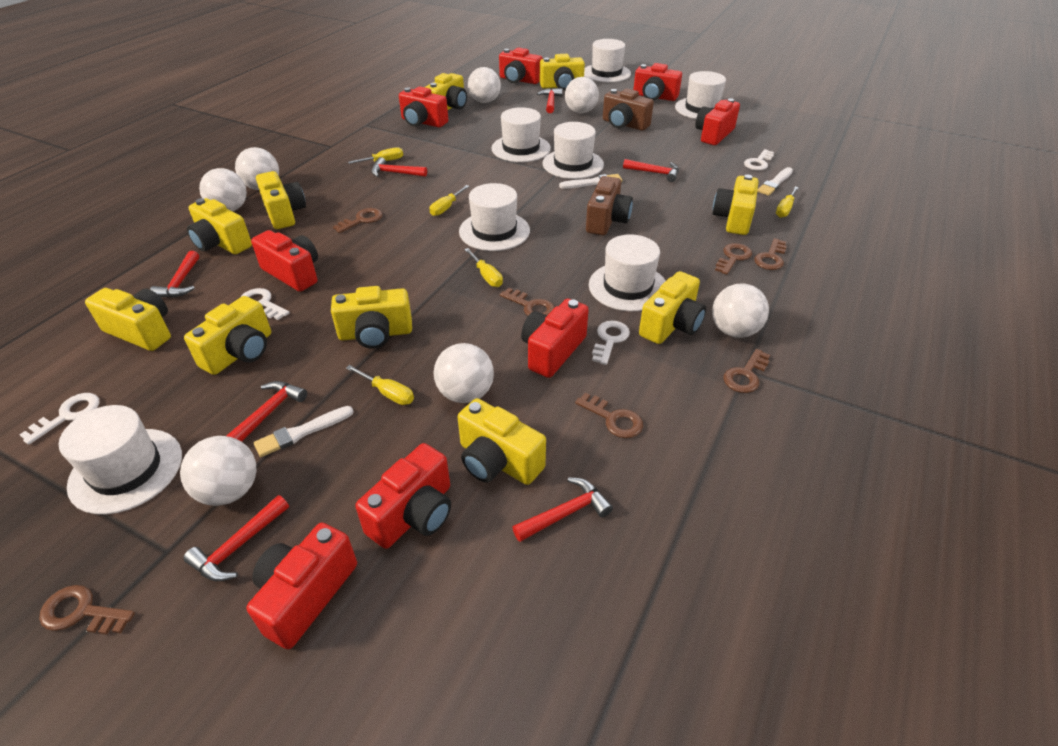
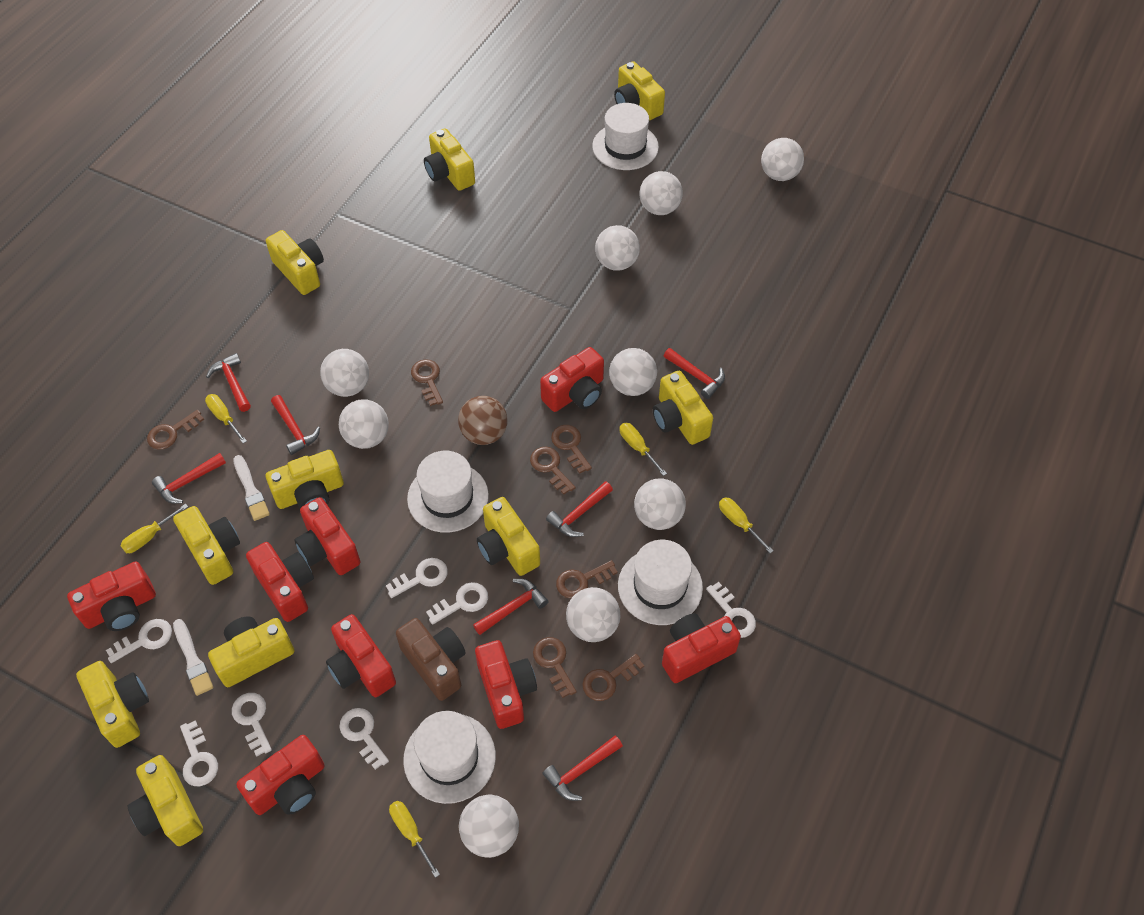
brown ball: none = 0 -> [458,396,508,445] = 1
brown camera: [586,176,633,235] [603,89,654,131] = 2 -> [396,618,466,701] = 1
white ball: [180,436,256,506] [199,168,247,212] [235,147,279,190] [433,343,494,403] [468,67,501,103] [565,77,599,114] [712,284,769,338] = 7 -> [320,349,369,397] [339,399,389,449] [459,795,519,858] [566,587,620,642] [595,225,640,271] [609,348,657,396] [634,479,686,530] [640,171,683,215] [761,138,804,181] = 9
white brush: [254,406,354,457] [559,174,622,189] [757,167,793,196] = 3 -> [173,619,213,696] [233,455,270,521] = 2
white hat: [59,405,182,515] [459,183,530,251] [491,107,551,162] [542,122,604,179] [584,39,631,82] [589,234,665,311] [675,71,726,119] = 7 -> [403,711,496,804] [407,451,489,533] [592,103,659,170] [618,540,703,625] = 4
white key: [20,393,100,445] [241,288,290,320] [592,321,630,365] [744,149,774,171] = 4 -> [106,619,172,663] [180,721,218,786] [232,693,272,756] [340,708,389,770] [386,558,448,598] [426,582,488,625] [706,582,756,638] = 7

